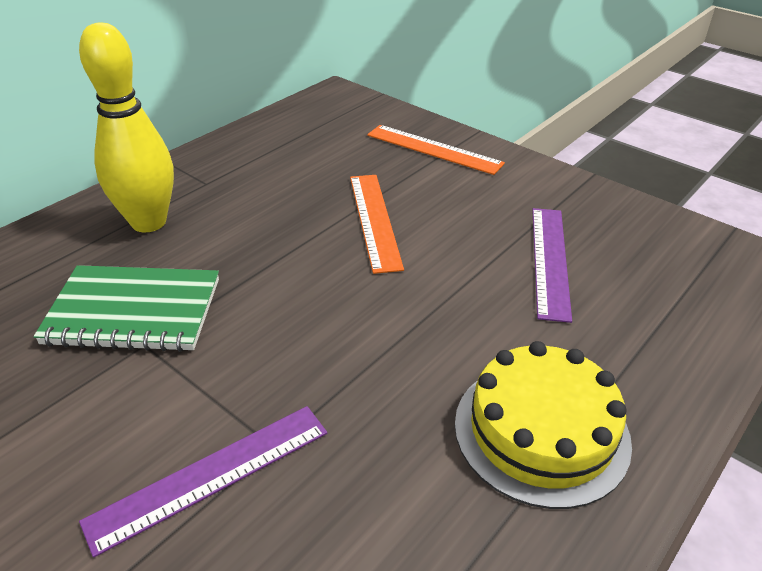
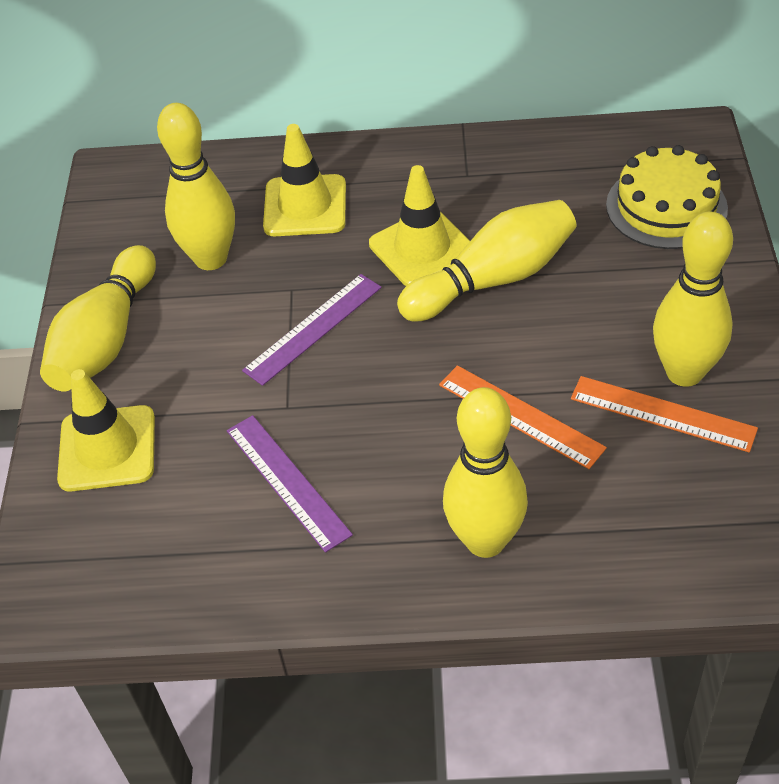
green notebook: [34,265,219,352] = 1 -> none = 0
yellow bowling pin: [79,22,174,232] = 1 -> [40,245,156,391] [157,103,235,270] [397,200,576,322] [443,387,528,558] [653,212,733,387] = 5
yellow traffic cone: none = 0 -> [57,369,155,492] [263,124,346,236] [369,165,470,286] = 3

